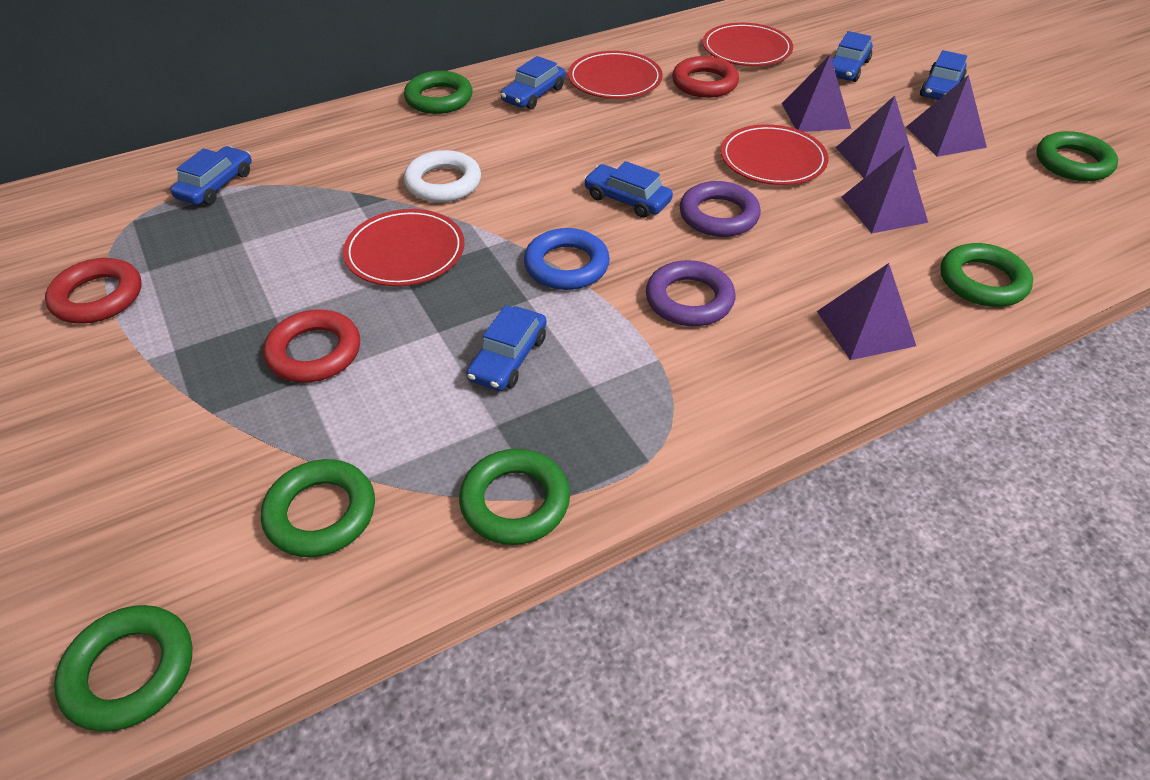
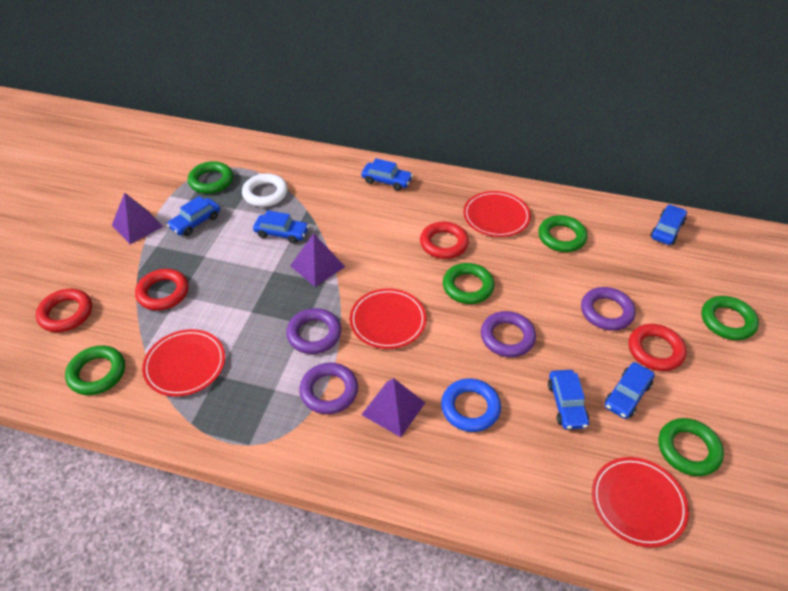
purple pyramid: [782,55,851,132] [817,263,916,360] [836,96,917,178] [841,146,928,233] [906,75,987,157] = 5 -> [112,192,164,244] [290,233,345,287] [362,378,425,437] = 3
purple ring: [646,260,735,326] [680,181,761,237] = 2 -> [286,308,341,354] [299,363,358,414] [481,311,536,357] [581,287,636,331] = 4
red ring: [45,258,141,324] [263,310,360,383] [672,56,739,98] = 3 -> [36,289,92,332] [135,269,189,311] [420,222,469,259] [629,324,686,371] = 4

